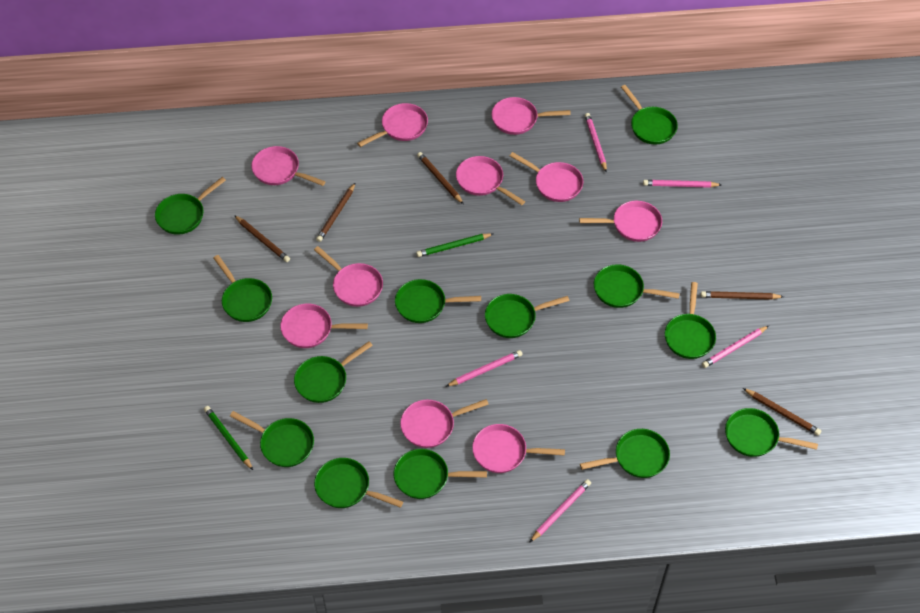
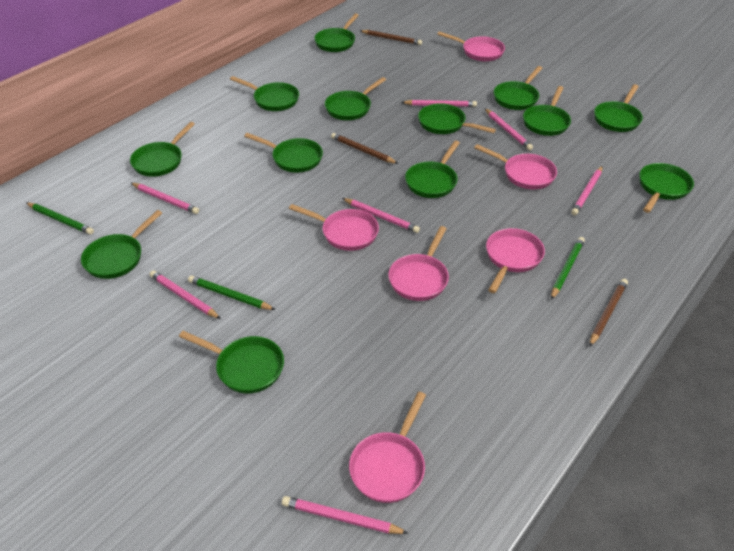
brown pencil: [234,215,290,262] [316,183,355,242] [417,152,463,204] [701,291,784,300] [743,388,821,436] = 5 -> [331,133,398,164] [360,30,422,45] [589,279,628,347] = 3
green pencil: [204,406,253,470] [416,233,493,257] = 2 -> [26,203,94,235] [188,276,275,310] [551,237,585,300] = 3
pink pan: [251,146,326,186] [280,304,368,348] [314,246,383,307] [357,103,428,147] [400,399,489,448] [456,156,525,205] [472,424,565,473] [491,97,571,135] [510,152,583,202] [579,201,662,242] = 10 -> [289,204,379,251] [349,392,426,503] [388,226,449,301] [437,31,505,61] [474,144,557,189] [486,228,545,293] = 6
pink pencil: [445,350,523,387] [529,479,591,543] [585,113,607,173] [643,180,722,188] [702,326,769,368] = 5 -> [131,183,199,214] [150,270,221,319] [282,496,409,534] [342,198,420,233] [401,100,477,107] [485,109,533,150] [571,166,603,215] = 7

